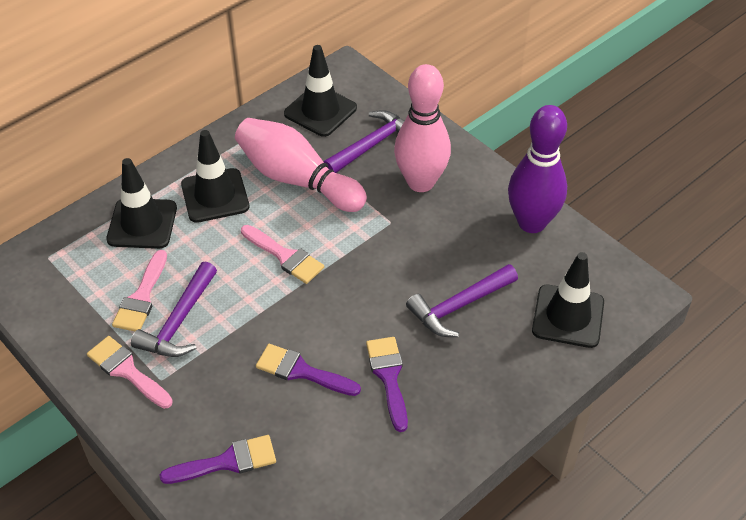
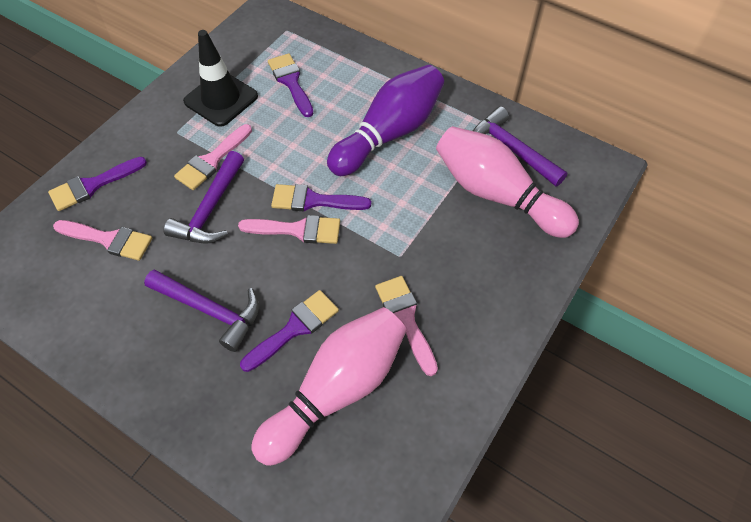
black traffic cone: [106,158,177,249] [181,130,249,223] [284,45,357,137] [532,252,604,348] = 4 -> [183,30,258,127] = 1
pink brush: [87,336,173,409] [112,250,167,331] [241,225,324,284] = 3 -> [53,220,152,261] [174,124,252,190] [238,215,340,244] [375,276,438,376] = 4
purple brush: [159,435,276,484] [256,344,361,396] [366,337,408,432] = 3 -> [48,157,147,211] [240,290,339,372] [268,53,314,117] [271,184,371,211] = 4

